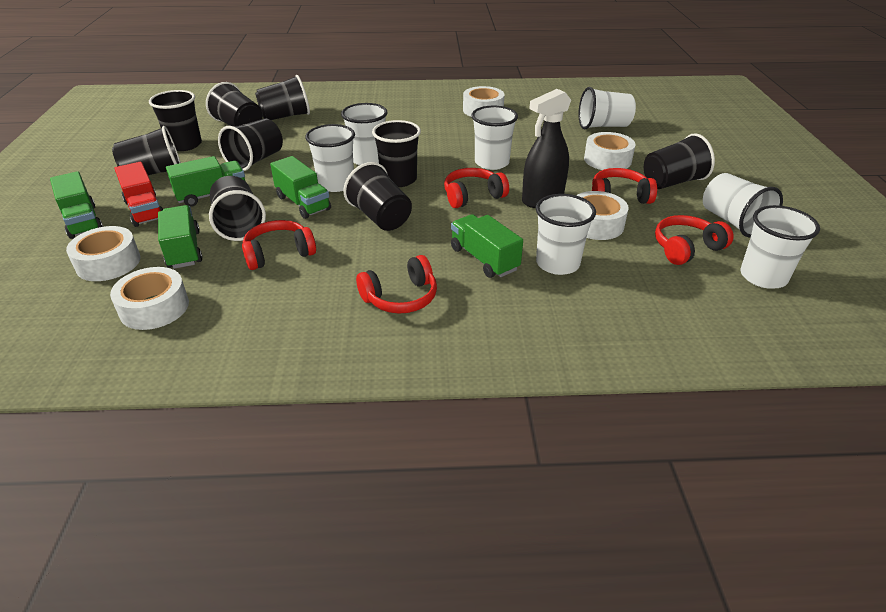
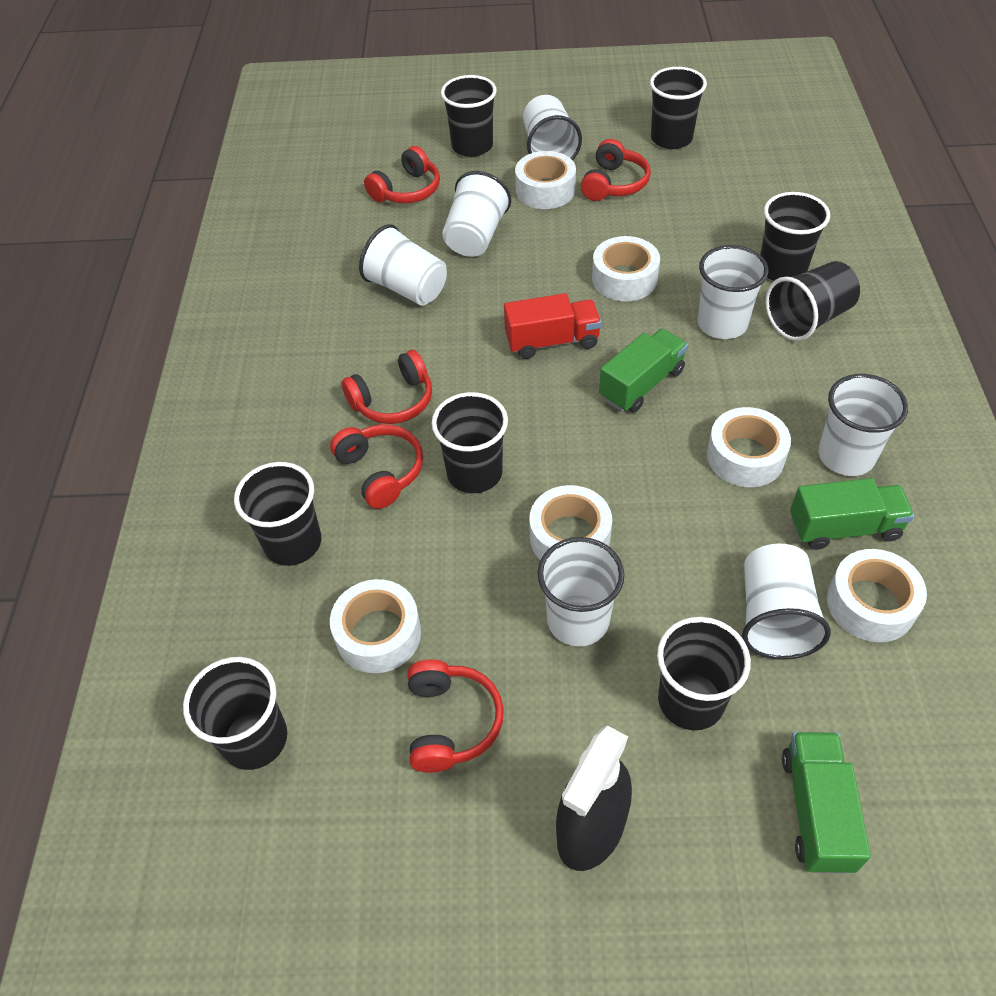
black cup: [112,126,181,175] [149,90,202,151] [206,82,262,126] [209,176,266,241] [218,119,283,171] [255,75,310,120] [343,162,412,231] [372,120,421,187] [644,133,715,189] = 9 -> [183,657,287,770] [234,462,321,566] [431,392,508,493] [441,75,497,157] [650,67,707,149] [657,617,751,730] [760,192,830,281] [765,261,860,341] = 8
green truck: [50,171,103,239] [158,205,202,269] [166,156,245,207] [270,156,331,219] [451,214,523,278] = 5 -> [599,329,688,413] [782,732,871,874] [790,478,914,550] = 3
white tape: [66,226,140,281] [110,267,189,330] [463,86,505,117] [576,191,629,240] [584,132,635,170] = 5 -> [330,579,421,673] [515,151,576,209] [529,485,612,560] [592,236,660,301] [707,407,791,487] [827,549,927,642] = 6

